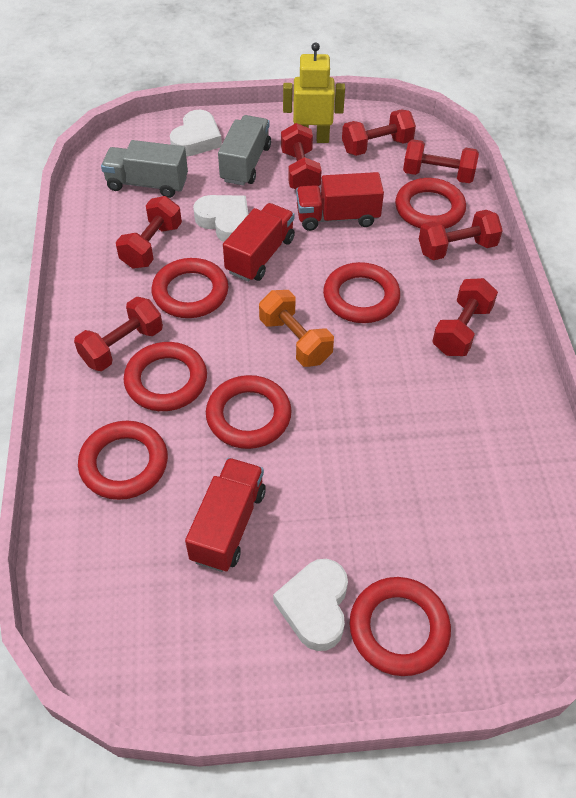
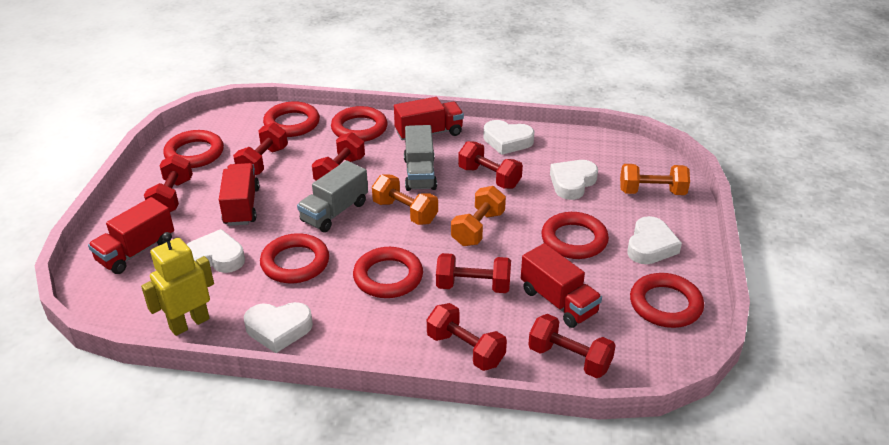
orange dumbbell: [259,290,334,367] = 1 -> [372,174,438,225] [451,186,506,246] [620,164,690,195] = 3
red truck: [185,458,266,572] [223,203,295,282] [296,172,384,231] = 3 -> [88,197,174,274] [219,163,259,226] [394,97,464,140] [521,243,602,328] = 4
white heart: [170,110,222,156] [193,195,248,242] [273,559,348,651] = 3 -> [186,229,245,273] [244,302,313,353] [483,120,535,155] [550,160,598,200] [627,216,682,264] = 5

